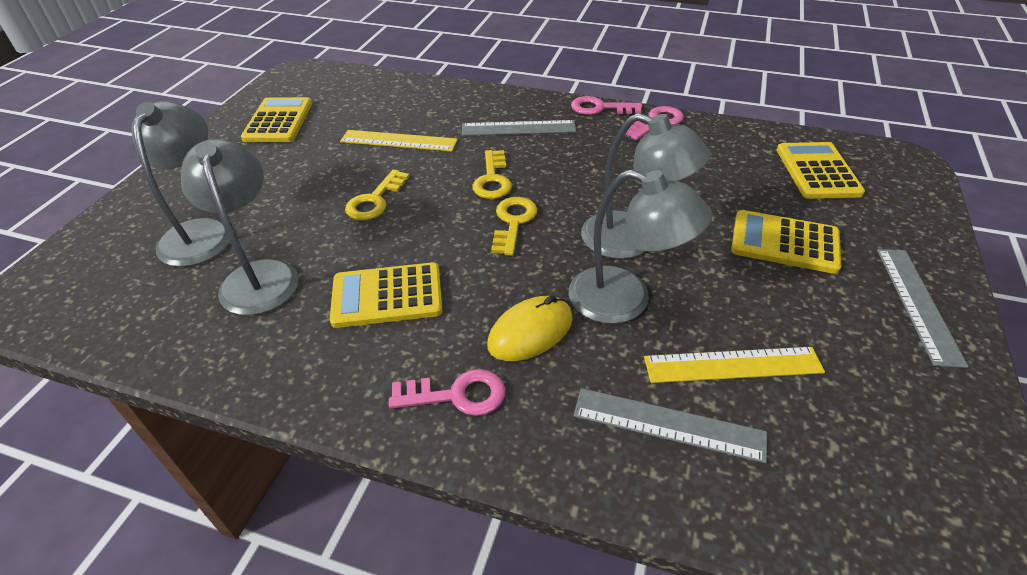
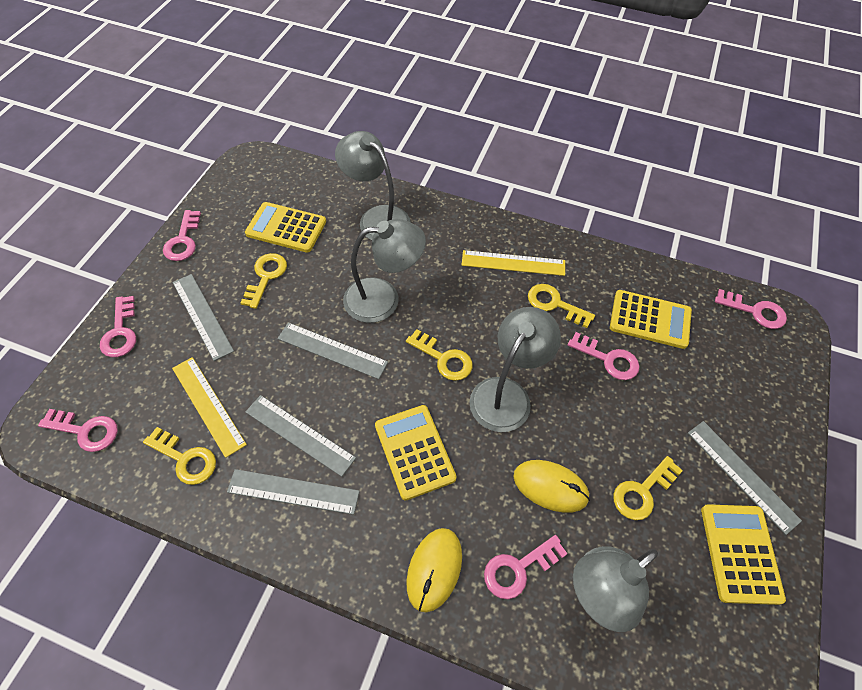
grey ruler: [462,120,576,136] [573,388,767,463] [877,249,968,368] = 3 -> [173,274,234,361] [227,469,360,515] [246,395,356,477] [277,322,388,379] [688,421,802,535] = 5
pink key: [389,369,505,416] [571,96,642,115] [626,106,684,140] = 3 -> [38,409,118,452] [100,296,136,357] [163,210,201,261] [484,535,568,599] [568,332,640,380] [715,289,787,329] = 6
yellow key: [345,169,410,221] [472,150,512,199] [491,197,537,256] = 3 -> [143,427,216,485] [240,253,287,309] [406,329,473,381] [528,284,595,328] [613,456,683,520] = 5
yellow mouse: [487,295,573,361] = 1 -> [406,528,462,612] [514,460,590,513] = 2

